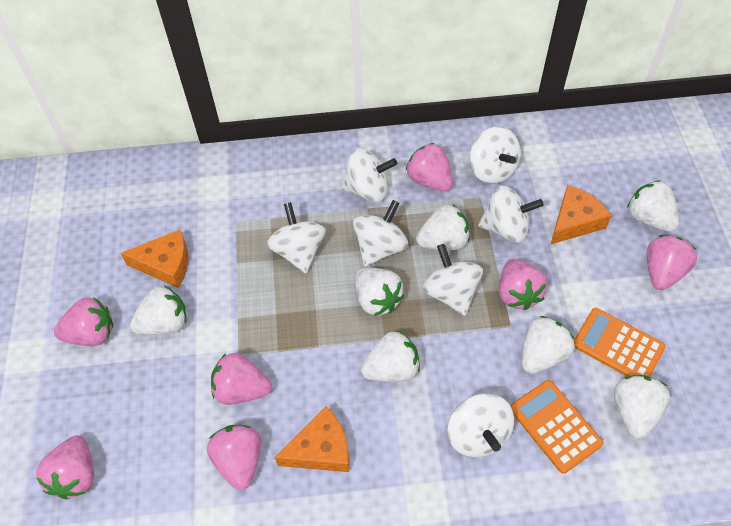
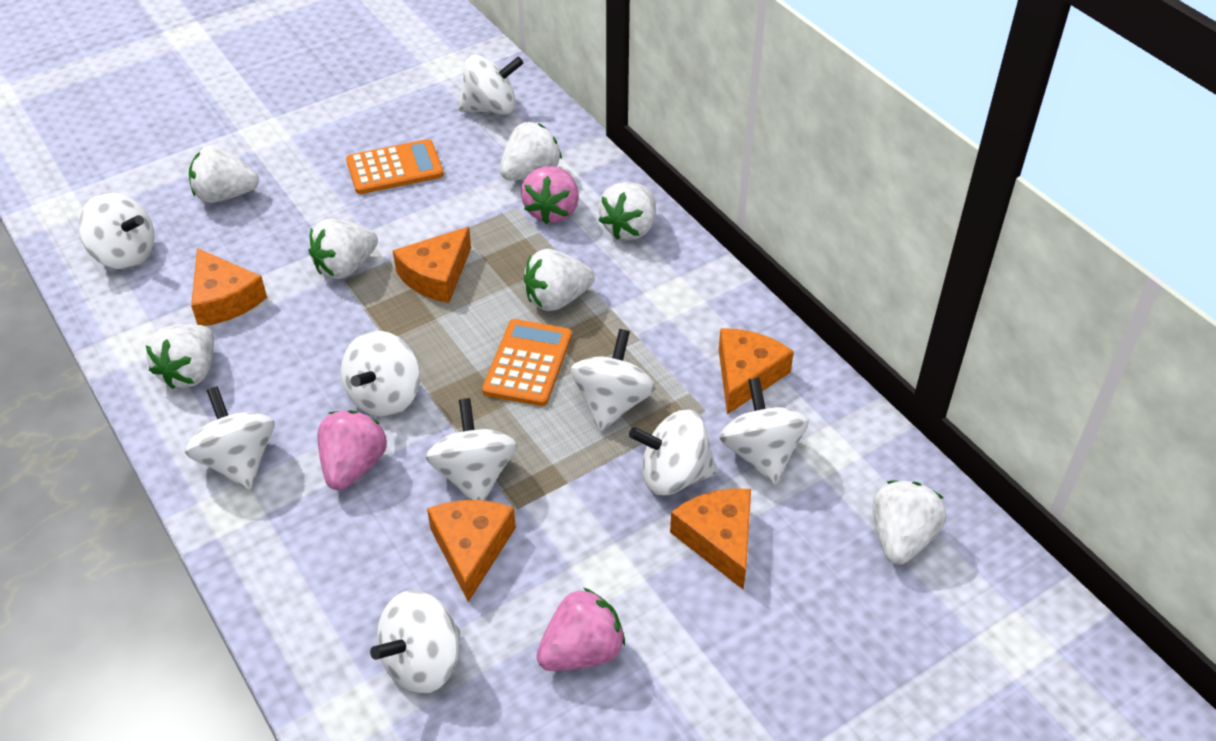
orange cheese: [121,229,189,288] [275,406,349,472] [551,185,612,244] = 3 -> [191,248,267,326] [393,227,471,303] [427,500,516,602] [670,488,751,589] [719,328,794,415] = 5
pink strawberry: [36,435,94,499] [54,297,113,346] [207,425,261,490] [211,353,272,405] [406,143,453,191] [499,259,548,310] [647,235,697,290] = 7 -> [317,410,387,490] [521,166,579,224] [536,588,625,671] = 3
white spinning top: [267,202,326,273] [341,148,397,202] [353,200,408,267] [422,244,483,316] [447,393,514,457] [470,126,521,184] [478,185,544,243] = 7 -> [79,192,154,269] [185,386,274,490] [341,331,420,417] [370,590,460,694] [426,398,517,501] [458,55,524,115] [570,329,655,432] [629,410,718,495] [719,378,809,485] = 9

